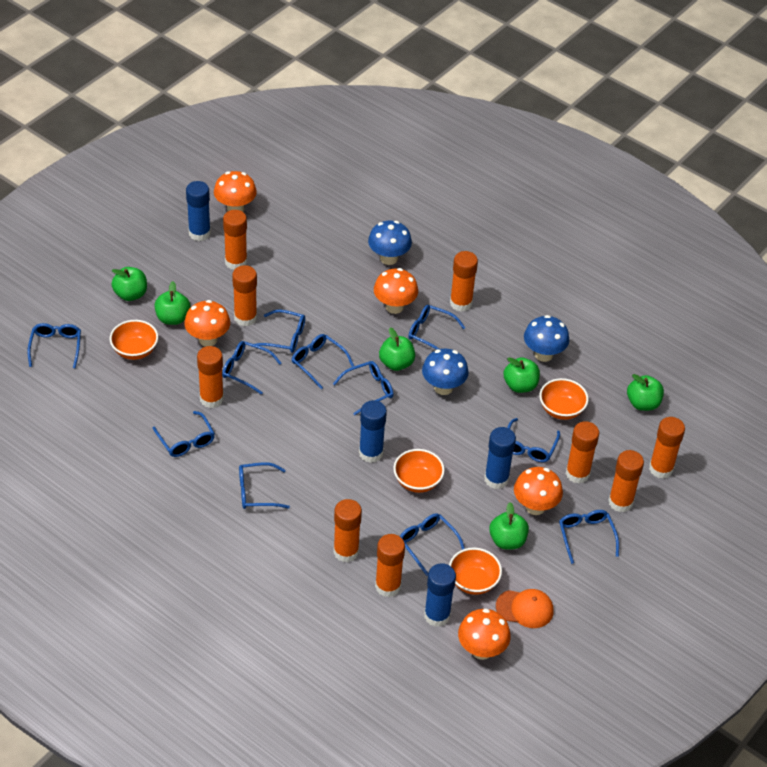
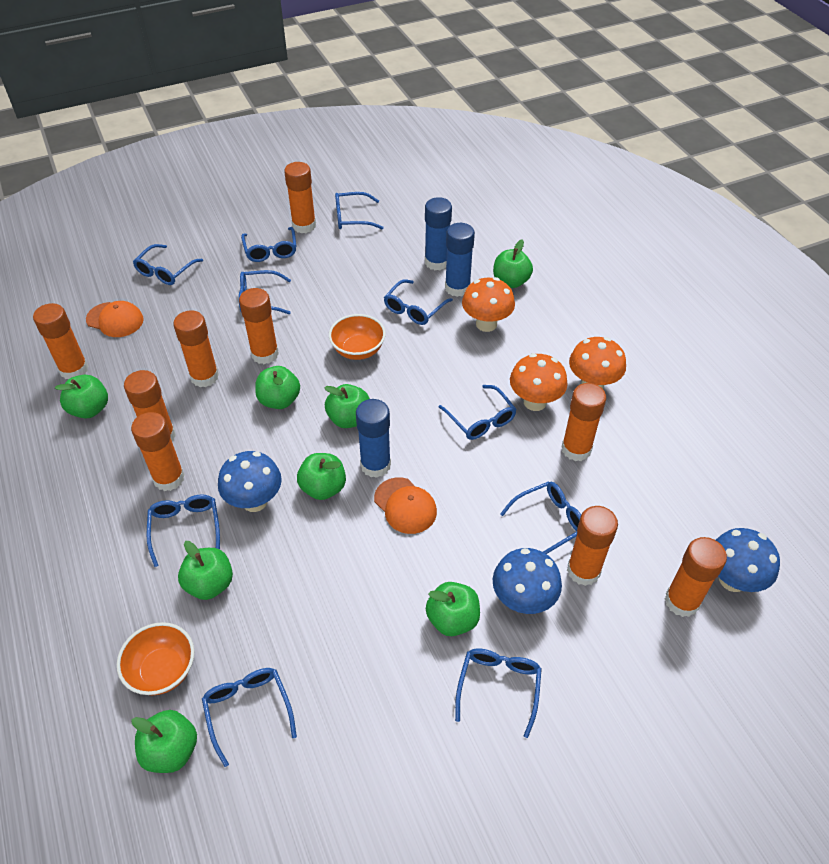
blue glasses: [28,323,81,368] [153,411,215,457] [222,341,282,395] [239,462,290,509] [251,309,305,353] [291,334,354,389] [333,361,394,415] [400,513,465,576] [408,305,465,350] [507,418,560,462] [559,510,619,564] = 11 -> [133,244,203,285] [147,494,220,567] [202,668,297,767] [239,270,291,314] [241,227,296,262] [335,192,384,229] [384,279,453,325] [439,385,517,440] [455,649,542,738] [500,481,581,554] = 10
blue glue stick: [186,181,211,241] [359,400,387,463] [424,563,456,627] [484,427,516,489] = 4 -> [356,399,391,478] [425,197,452,271] [445,223,475,297] = 3
green apple: [112,267,147,301] [155,281,190,325] [379,328,415,371] [489,502,529,549] [503,357,540,393] [627,374,664,411] = 6 -> [55,375,108,418] [131,710,197,773] [178,541,233,600] [255,366,300,409] [297,453,346,500] [324,384,370,428] [426,582,480,636] [493,239,533,288] = 8
orange bowl: [110,320,158,360] [393,449,445,493] [449,548,502,595] [539,378,589,420] = 4 -> [117,622,194,695] [329,314,386,360] = 2
orange cap: [496,589,554,628] = 1 -> [86,301,144,337] [374,477,437,534] = 2
orange mushroom: [184,300,230,346] [214,171,257,212] [374,268,418,314] [458,609,511,660] [514,467,563,515] = 5 -> [462,277,515,332] [510,353,568,411] [569,337,626,389] = 3

